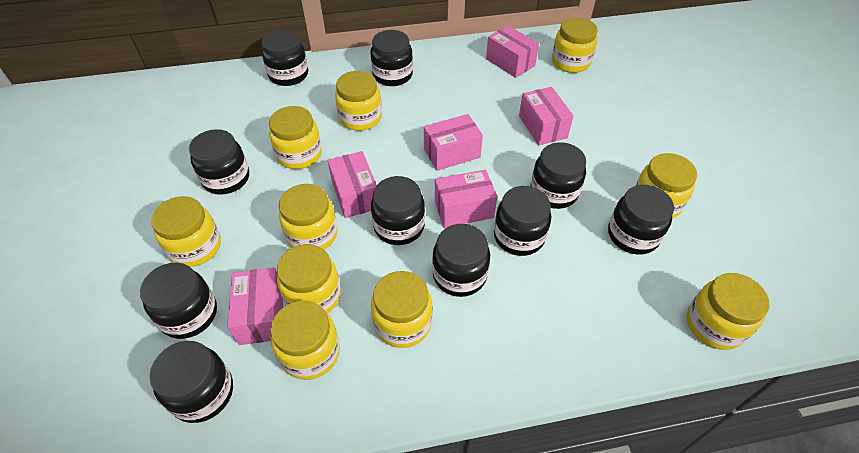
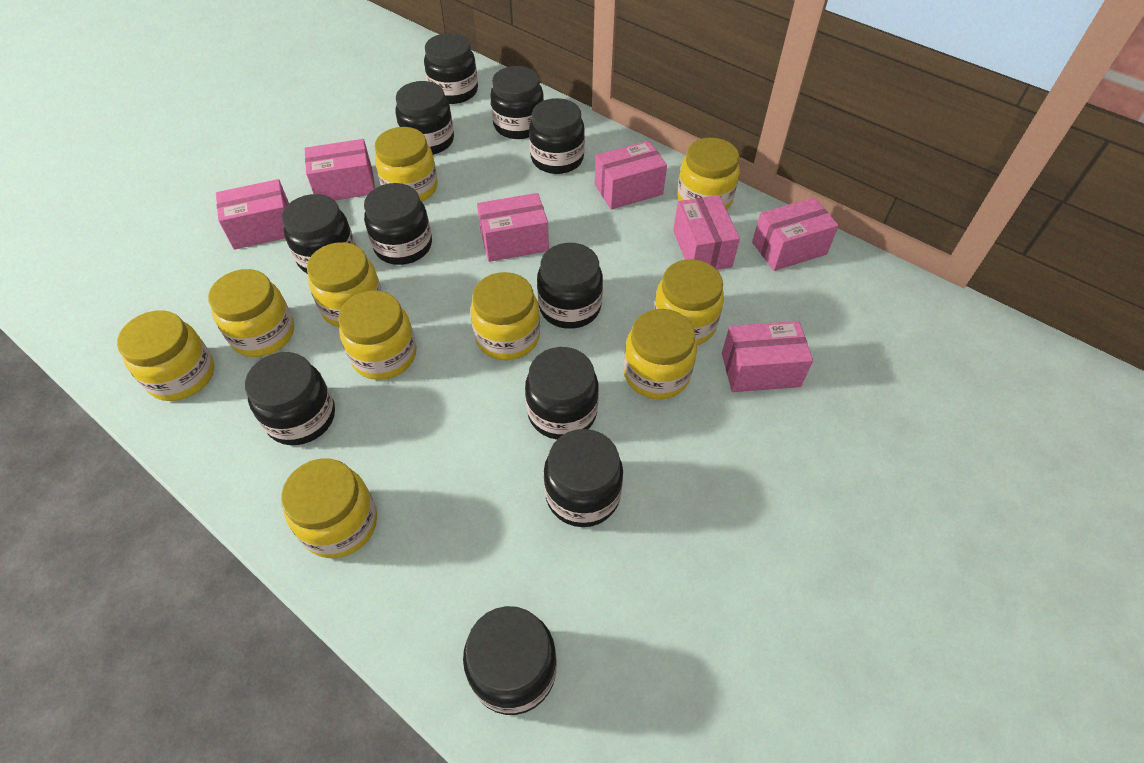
black jar: [140,263,217,339] [149,341,233,423] [189,129,249,195] [262,30,308,86] [370,30,413,86] [371,176,425,245] [432,224,490,297] [494,186,551,256] [531,142,586,209] [608,185,674,255] = 10 -> [245,352,335,445] [282,194,355,274] [364,183,432,265] [396,81,454,155] [424,33,478,104] [463,606,557,715] [490,66,544,139] [525,347,599,440] [529,98,585,174] [537,243,603,329] [544,429,623,527] = 11
pink box: [227,268,283,345] [328,151,376,218] [424,114,483,171] [435,170,497,228] [486,25,539,78] [519,87,574,145] = 6 -> [216,179,289,250] [305,139,375,201] [477,193,549,262] [595,141,667,209] [673,195,740,270] [722,321,813,392] [752,197,839,271] = 7

